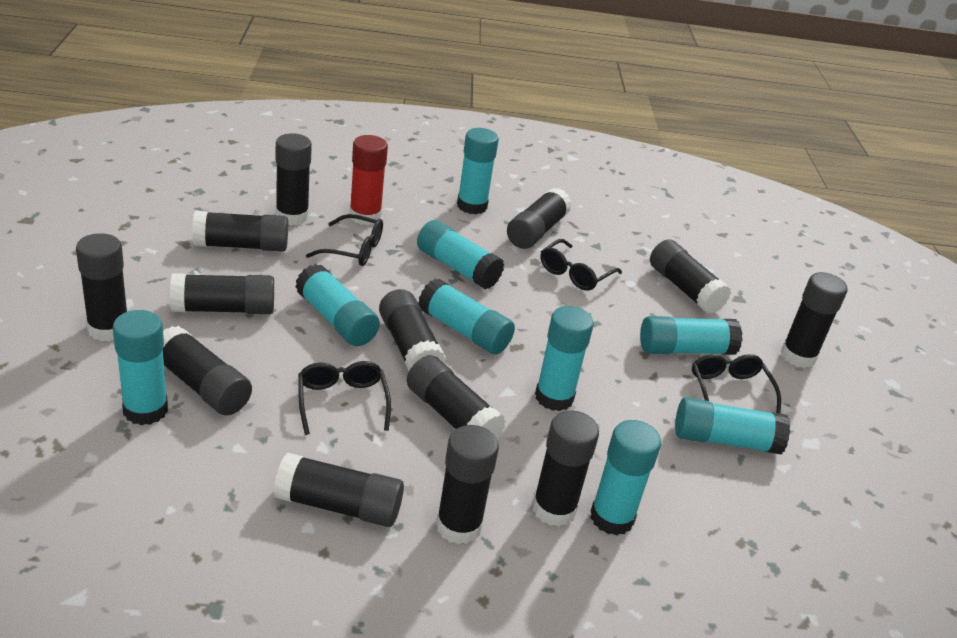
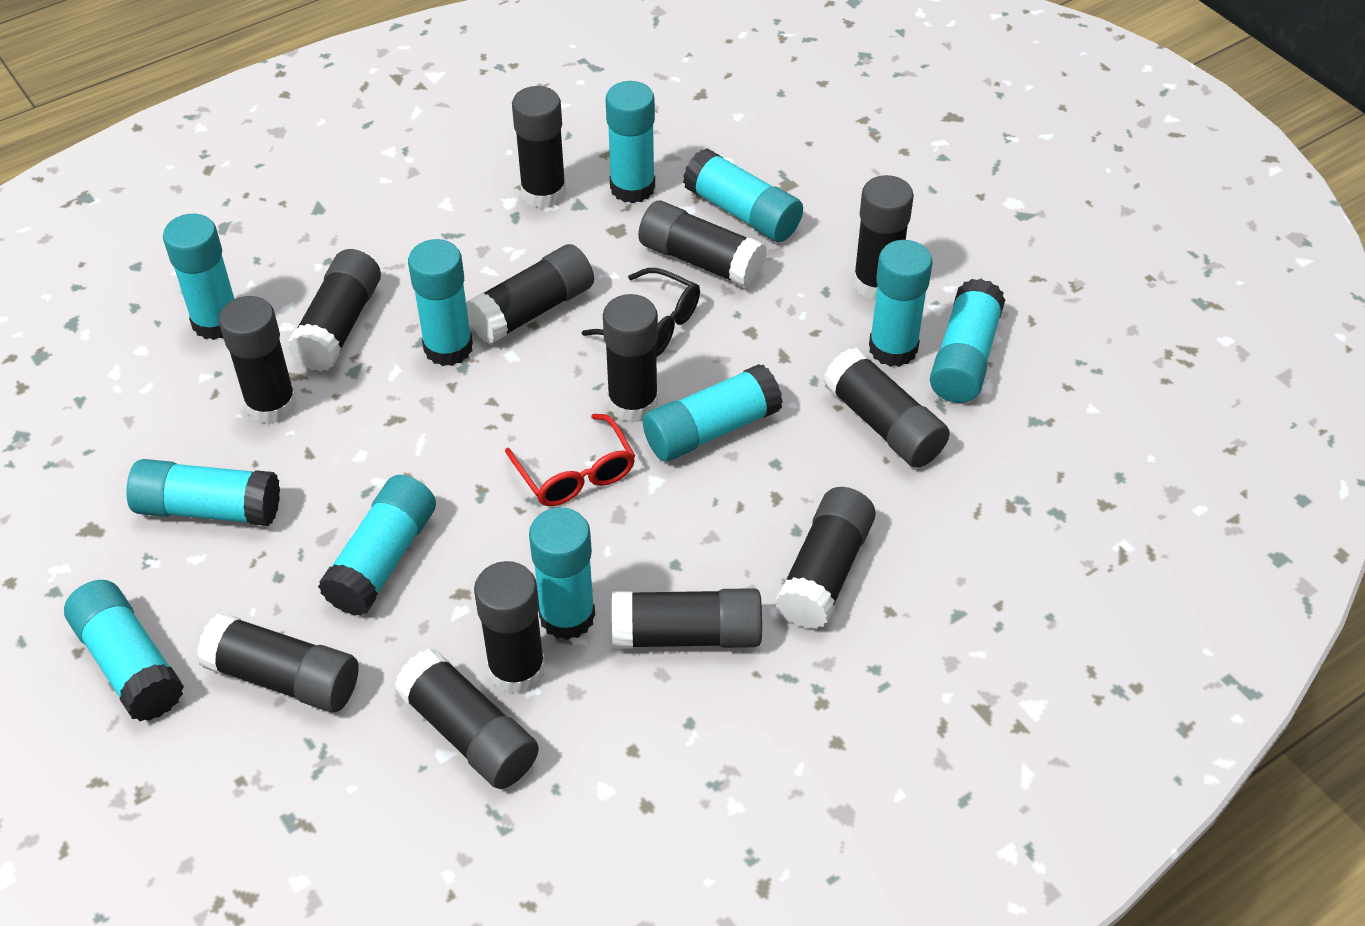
black glasses: [298,361,391,435] [306,214,383,266] [540,239,622,291] [692,354,781,414] = 4 -> [582,268,700,357] = 1
red glasses: none = 0 -> [505,414,635,506] = 1
red glue stick: [349,135,388,225] = 1 -> none = 0
turquoise glue stick: [113,310,168,425] [295,264,380,346] [417,220,504,289] [418,279,515,355] [457,128,499,214] [535,306,594,411] [590,420,661,536] [640,316,742,355] [675,397,790,455] = 9 -> [64,580,184,722] [126,459,280,526] [163,214,234,340] [318,475,436,616] [408,239,473,366] [529,507,595,640] [605,81,655,203] [643,364,783,462] [683,148,803,242] [869,240,932,367] [930,279,1005,403] = 11

